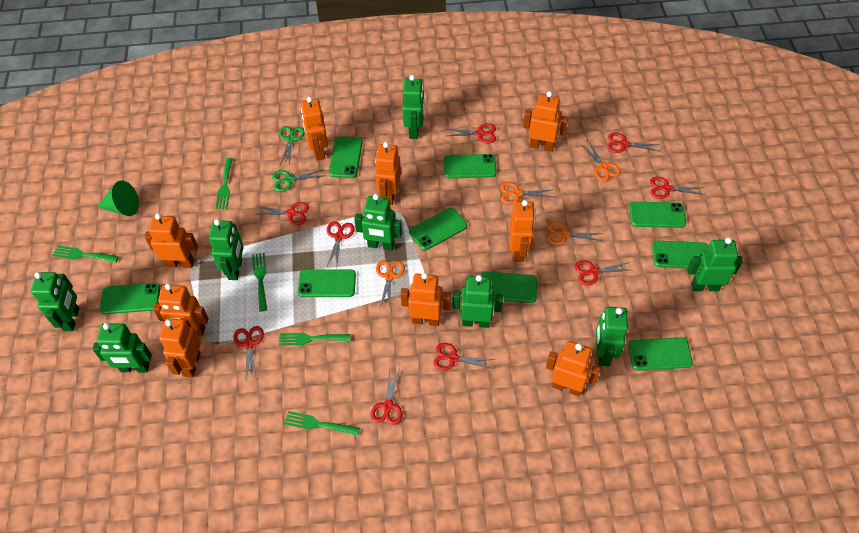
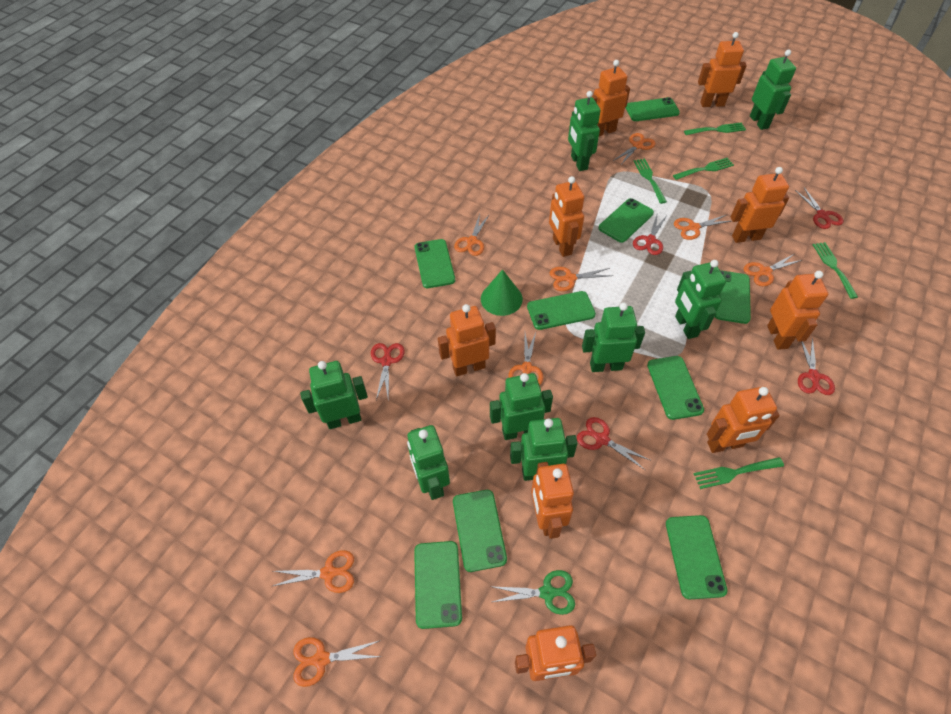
green scissors: [272,169,324,192] [279,126,305,167] = 2 -> [490,570,575,615] = 1
orange scissors: [376,260,405,308] [500,182,554,204] [547,222,603,245] [581,141,621,181] = 4 -> [273,550,354,593] [293,637,382,687] [454,214,490,256] [508,332,543,385] [550,267,613,291] [613,133,656,165] [674,215,731,240] [744,254,802,286] = 8
red scissors: [233,326,264,380] [256,202,309,225] [327,221,355,267] [371,367,403,425] [433,343,495,371] [447,123,496,143] [575,261,630,285] [607,133,660,153] [650,177,705,199] = 9 -> [371,343,405,401] [577,417,650,470] [633,212,667,255] [795,188,844,229] [798,337,835,395] = 5

